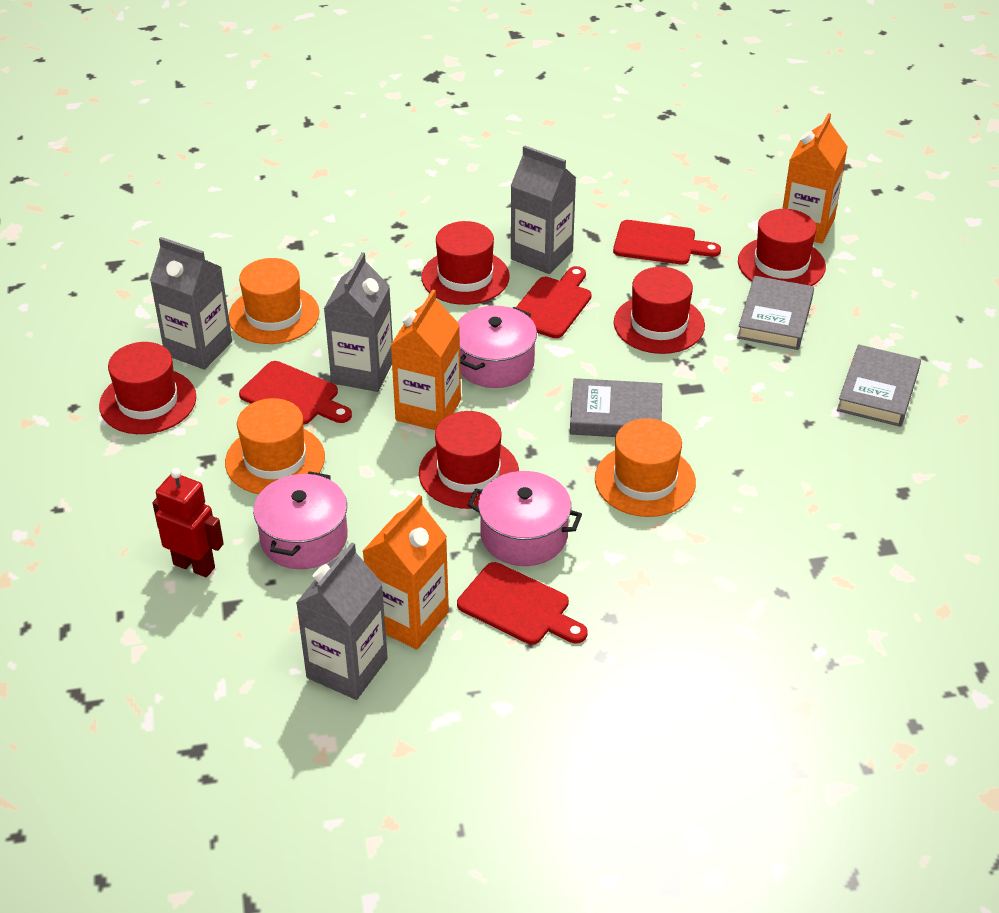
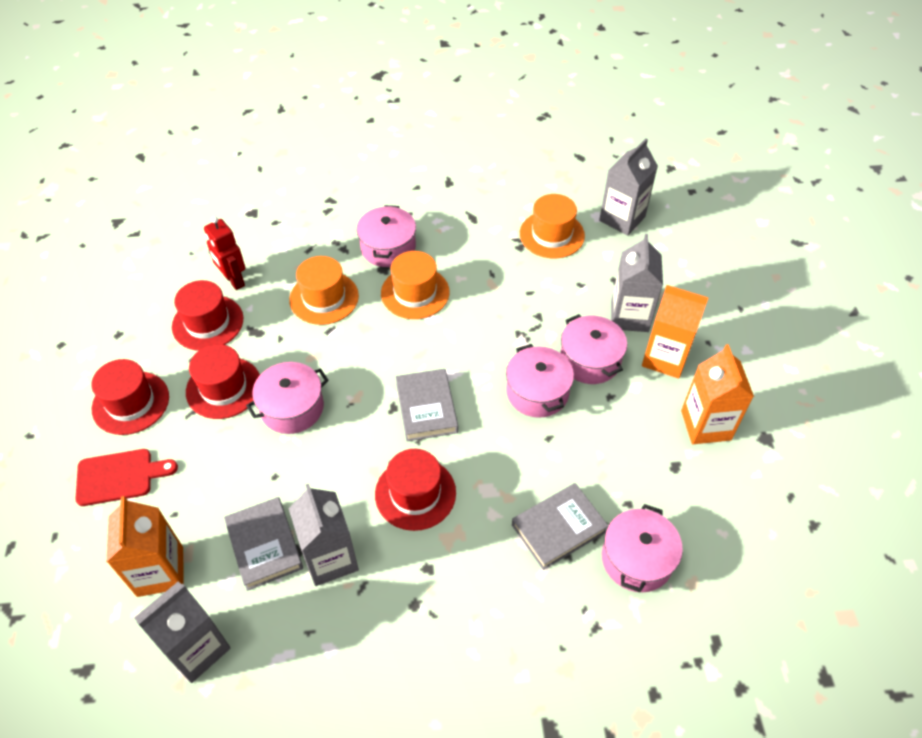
pink pot: [253,471,348,569] [457,306,537,388] [468,471,582,566] = 3 -> [246,362,329,434] [357,205,416,267] [506,344,574,418] [561,314,627,384] [602,504,683,592] = 5
red cutting board: [239,361,352,425] [457,562,588,645] [516,266,592,338] [613,220,721,265] = 4 -> [75,449,178,506] = 1
red hat: [99,342,196,434] [419,411,519,509] [421,221,510,305] [614,267,705,354] [738,209,826,286] = 5 -> [91,359,169,435] [172,280,243,351] [186,344,260,419] [375,449,456,531] = 4

